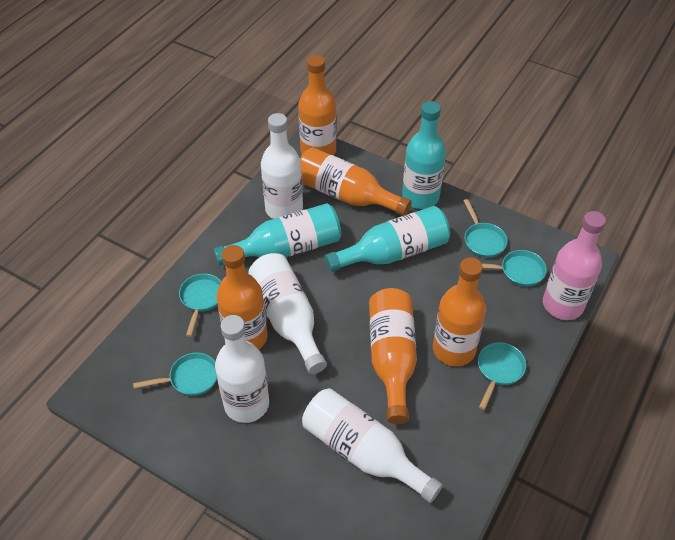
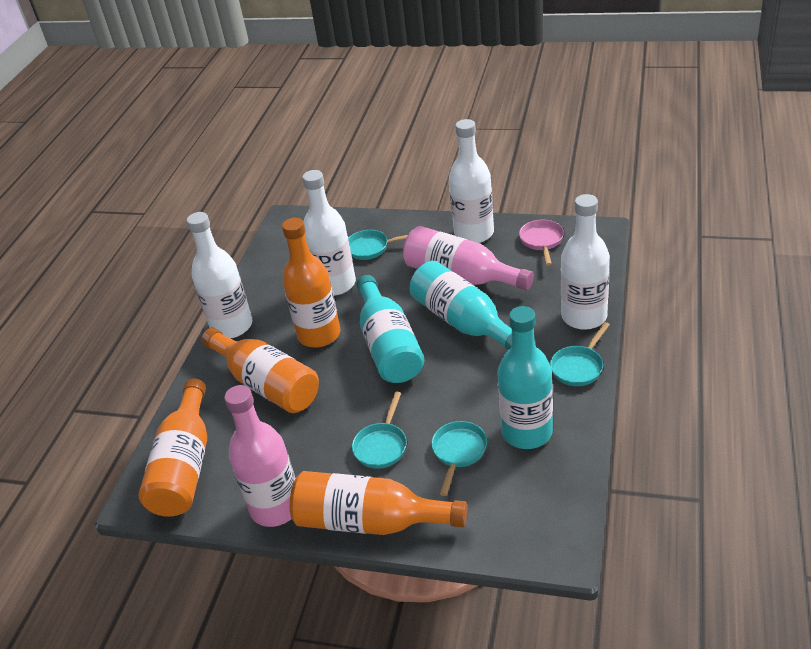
orange bottle: [216,245,268,350] [298,55,337,156] [300,147,411,216] [369,288,417,424] [433,257,486,366] = 5 -> [138,378,207,517] [202,328,319,413] [282,218,340,348] [290,471,467,535] = 4
pink bottle: [543,211,606,320] = 1 -> [225,385,295,527] [403,226,534,291] = 2
pink pan: none = 0 -> [519,220,564,266] = 1
turquoise pan: [133,352,217,396] [179,273,221,337] [464,199,508,258] [478,342,526,410] [482,250,547,287] = 5 -> [348,230,408,260] [352,391,407,469] [431,421,487,496] [550,322,610,386] = 4

